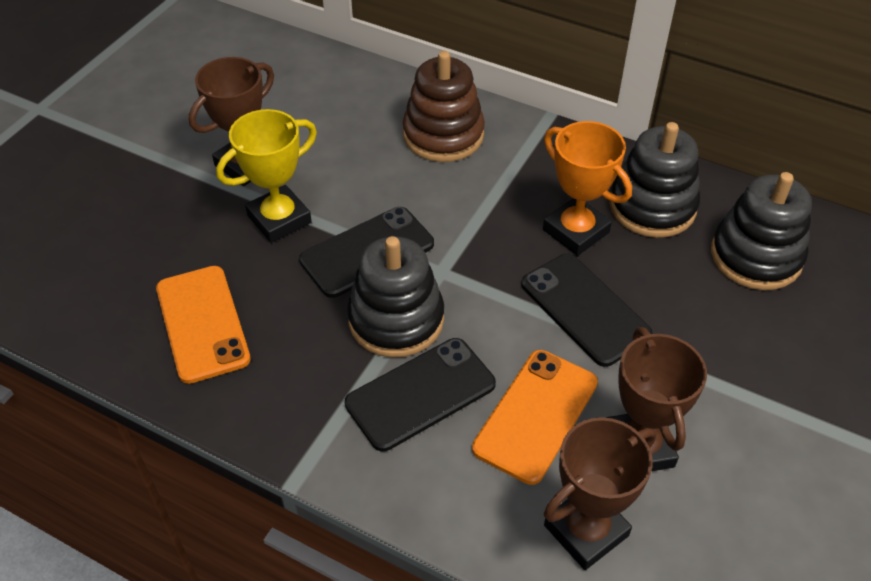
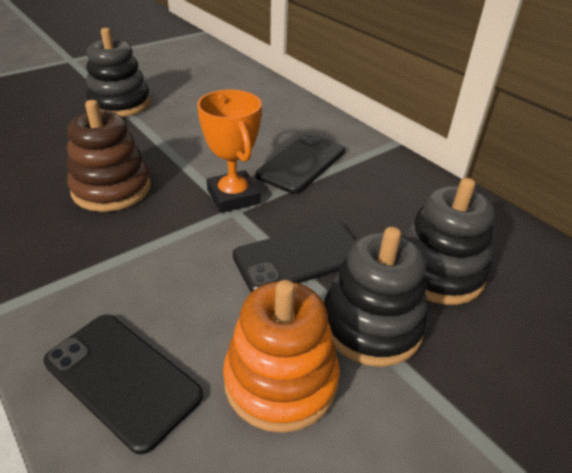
brown trophy: [189,57,274,186] [544,417,656,570] [606,327,707,471] = 3 -> none = 0
orange phone: [156,266,251,384] [472,350,598,485] = 2 -> none = 0
orange stacking toy: none = 0 -> [223,280,340,433] = 1
yellow trophy: [216,109,317,243] = 1 -> none = 0

